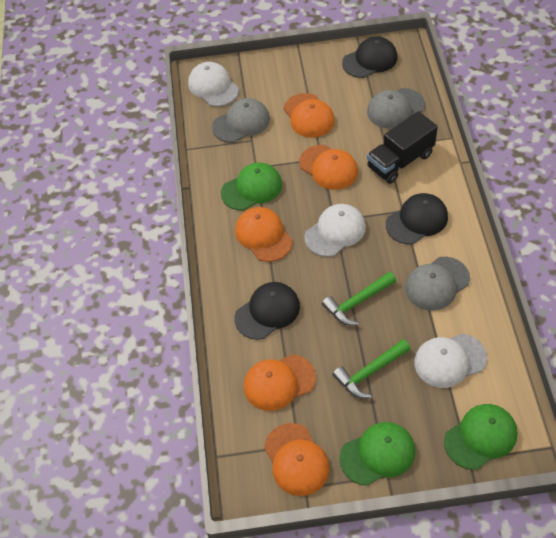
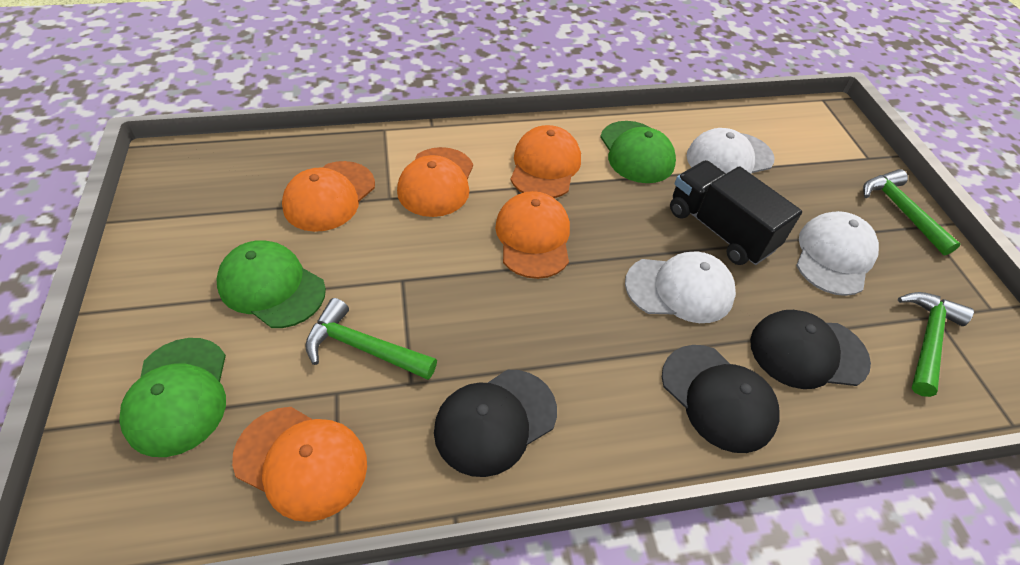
green hammer: [322,271,396,325] [332,339,410,398] = 2 -> [305,298,437,380] [863,169,961,256] [898,292,974,397] = 3
grey cap: [212,98,270,143] [367,88,425,128] [405,257,470,311] = 3 -> none = 0

